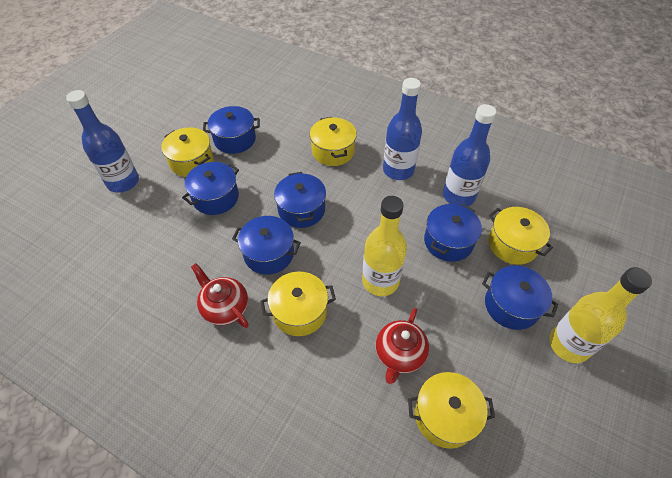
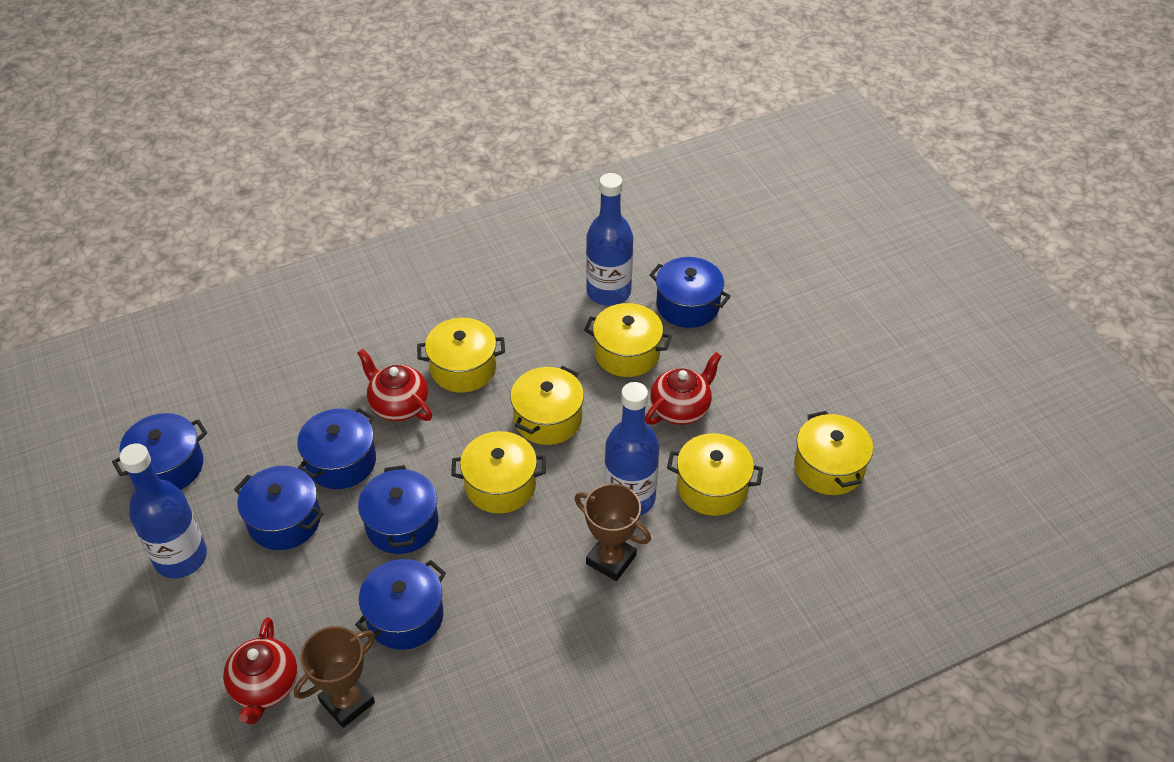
brown trophy: none = 0 -> [294,626,375,728] [574,483,651,581] = 2
red teapot: [191,263,249,328] [376,308,429,384] = 2 -> [223,617,298,724] [357,349,432,421] [645,352,722,425] = 3
yellow bottle: [362,196,407,296] [549,267,652,363] = 2 -> none = 0
yellow pot: [161,127,214,177] [261,272,336,336] [310,117,357,166] [408,372,495,449] [488,207,553,265] = 5 -> [417,318,505,392] [451,431,546,514] [510,366,584,445] [584,303,672,377] [667,433,763,516] [794,411,873,495] = 6

